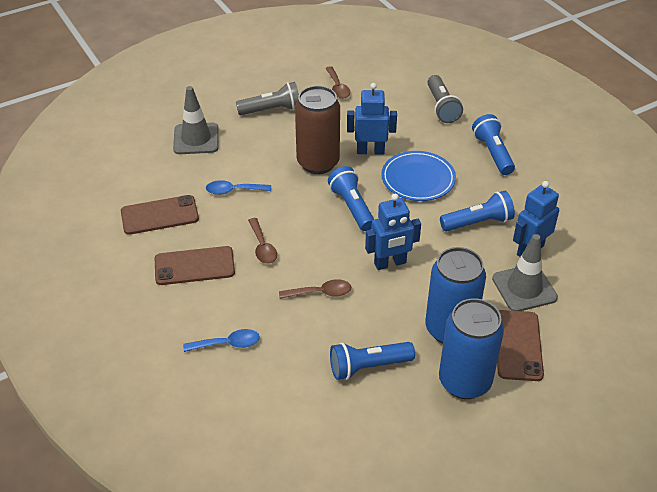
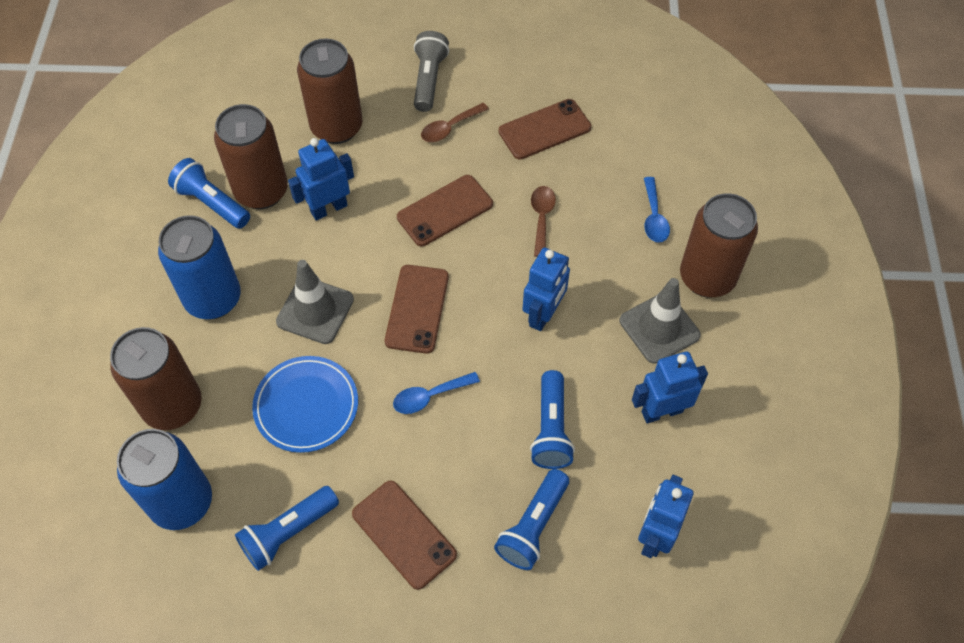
blue robot: [347,83,397,155] [365,194,421,270] [513,181,559,257] = 3 -> [288,138,354,221] [523,248,570,331] [632,351,708,423] [638,475,693,558] = 4
brown can: [295,86,340,174] = 1 -> [110,327,201,430] [214,104,288,209] [297,39,362,144] [680,193,758,297] = 4
brown phone: [121,195,199,235] [155,246,235,285] [497,310,544,381] = 3 -> [352,481,457,590] [385,265,449,354] [397,175,493,246] [499,99,591,160] = 4
brown spoon: [248,218,277,264] [279,279,351,299] [325,66,350,99] = 3 -> [421,103,489,142] [531,186,556,257] = 2
grey flashlight: [236,82,299,115] [427,75,463,123] = 2 -> [414,31,449,112] = 1

